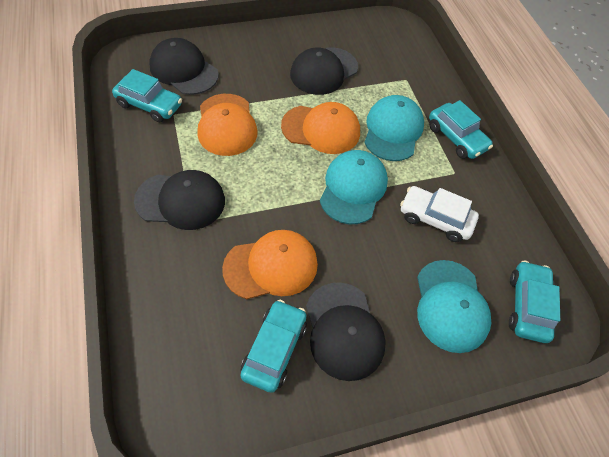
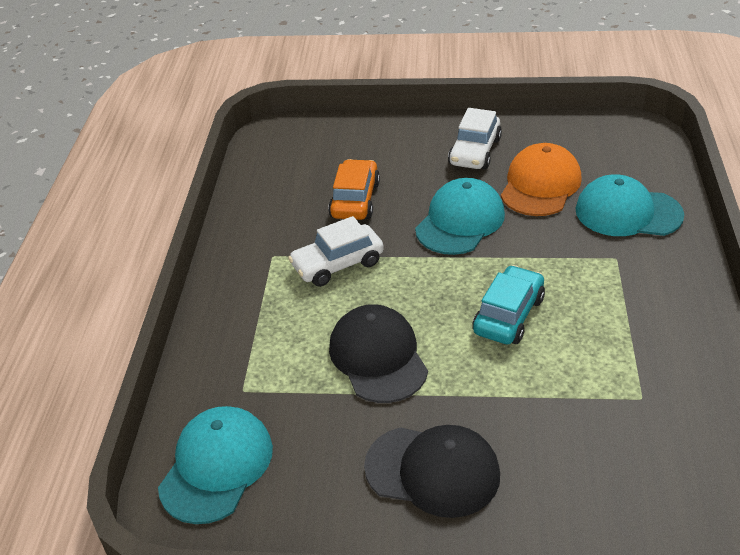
black cap: [134,170,225,230] [149,38,219,95] [290,47,358,95] [306,282,386,381] = 4 -> [329,304,428,403] [364,425,500,518] = 2
orange cap: [197,94,257,156] [222,230,318,299] [281,102,360,154] = 3 -> [501,143,582,216] = 1
orange car: none = 0 -> [328,159,380,220] = 1
turquoise car: [112,69,182,122] [240,300,307,393] [429,100,493,159] [509,261,560,343] = 4 -> [472,265,545,344] = 1
white car: [400,186,479,242] = 1 -> [288,216,384,287] [448,108,502,170] = 2

